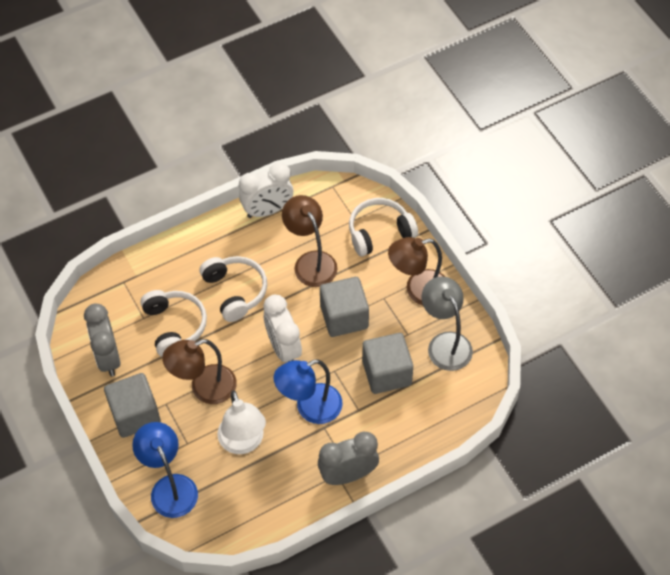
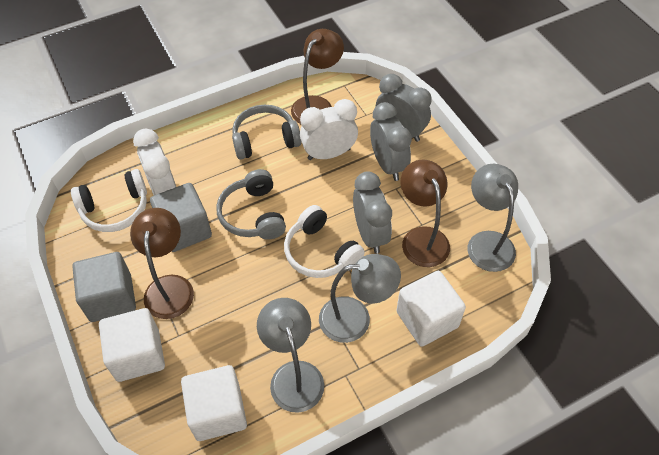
blue lamp: [132,422,198,518] [273,359,343,424] = 2 -> none = 0
grey clock: [84,304,121,376] [318,432,379,485] = 2 -> [353,171,392,254] [370,102,412,181] [376,74,432,142] = 3
grey cube: [104,373,161,438] [320,277,369,337] [362,333,413,394] = 3 -> [72,252,136,322] [150,183,212,252] = 2
grey headphones: none = 0 -> [216,169,286,240] [232,105,301,160] = 2
grey lamp: [421,277,473,371] = 1 -> [257,298,324,413] [319,254,401,343] [468,164,518,272] = 3
white cube: none = 0 -> [99,308,165,382] [181,365,247,441] [396,271,466,347] = 3
white headphones: [140,290,207,357] [199,256,267,322] [349,198,418,256] = 3 -> [71,169,147,232] [284,205,365,278] = 2
white lamp: [217,390,266,454] = 1 -> none = 0

